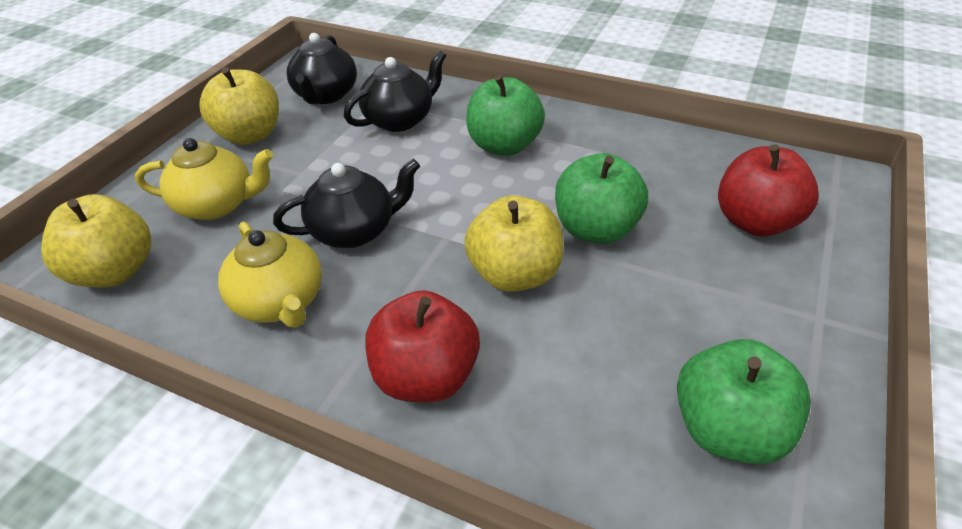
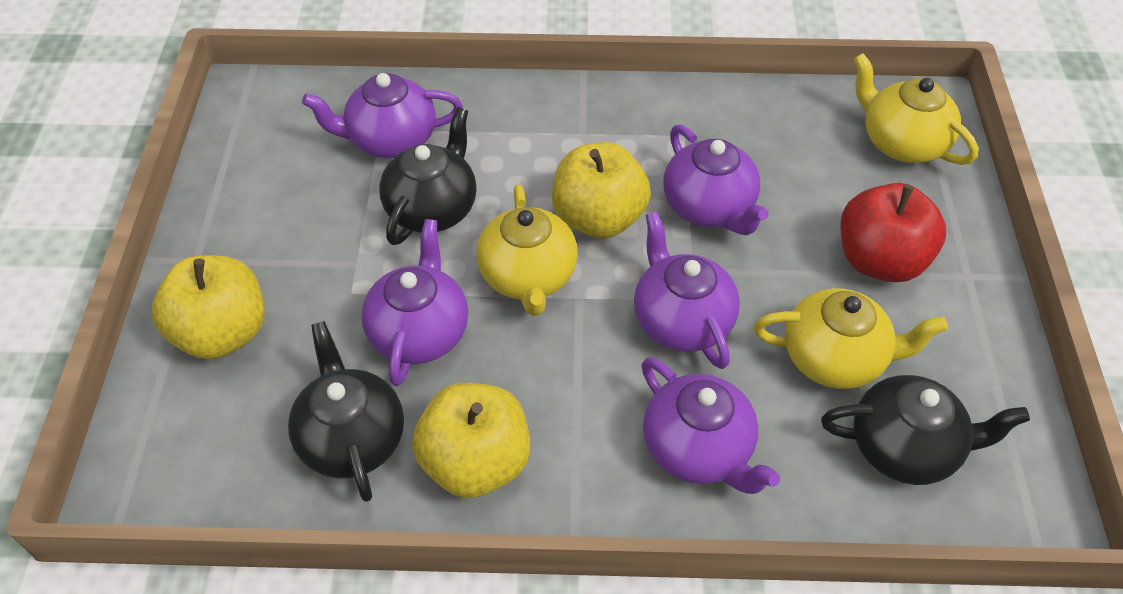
green apple: [466,74,545,156] [555,153,648,244] [677,339,811,465] = 3 -> none = 0
purple teapot: none = 0 -> [302,73,463,158] [361,219,468,386] [634,212,740,369] [641,357,780,494] [663,125,769,235] = 5
red apple: [365,290,480,403] [718,144,819,237] = 2 -> [841,183,946,282] = 1
yellow teapot: [135,138,273,220] [218,222,322,328] = 2 -> [476,185,578,316] [754,288,948,389] [854,53,978,165] = 3

